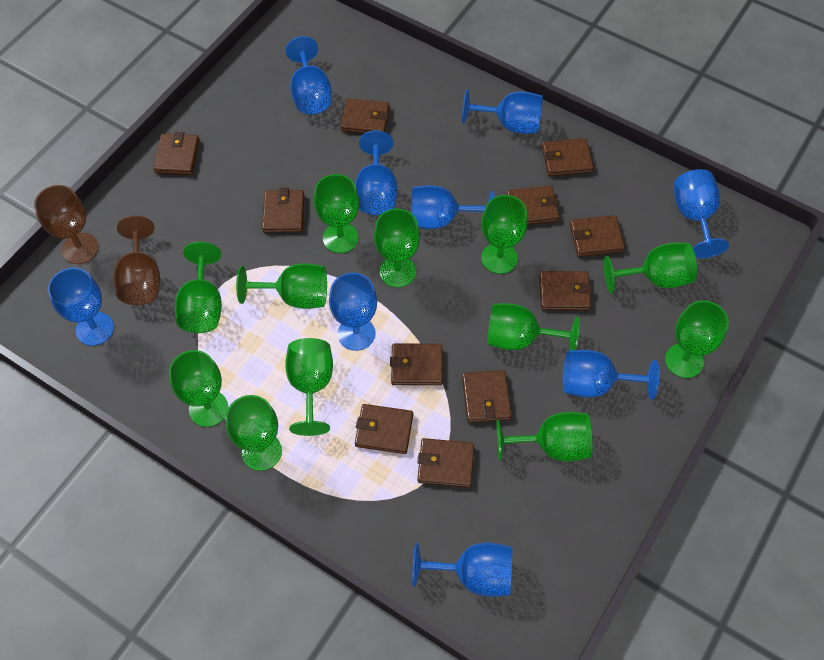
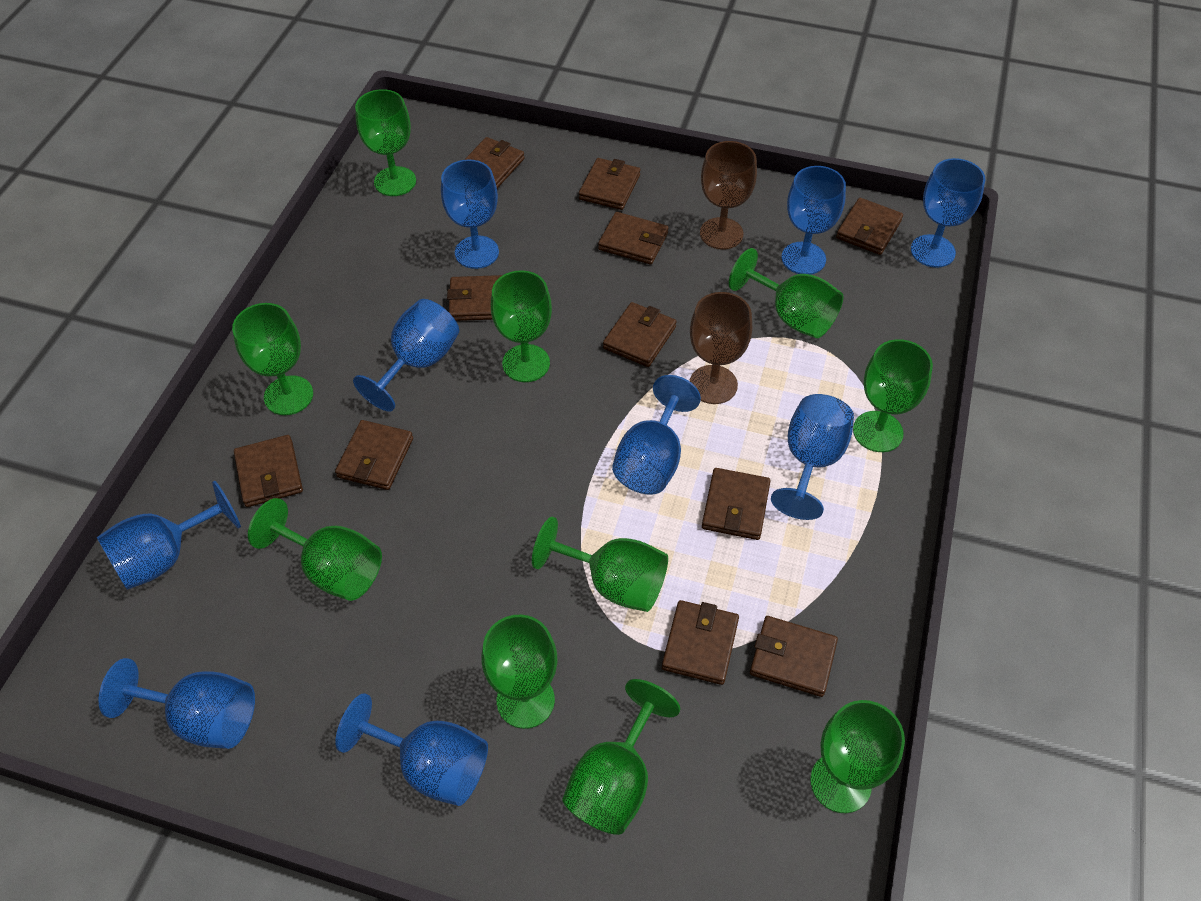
green goblet: [169,350,228,427] [175,242,222,333] [226,395,282,471] [236,263,327,309] [285,338,333,436] [314,174,359,253] [374,209,420,288] [481,195,528,274] [487,303,580,350] [496,412,592,461] [604,243,697,293] [665,300,729,378] = 12 -> [232,303,313,415] [248,498,382,601] [355,89,416,196] [482,615,557,729] [491,270,552,382] [532,517,668,612] [563,679,680,835] [729,248,843,338] [810,700,905,813] [853,339,933,452] = 10

